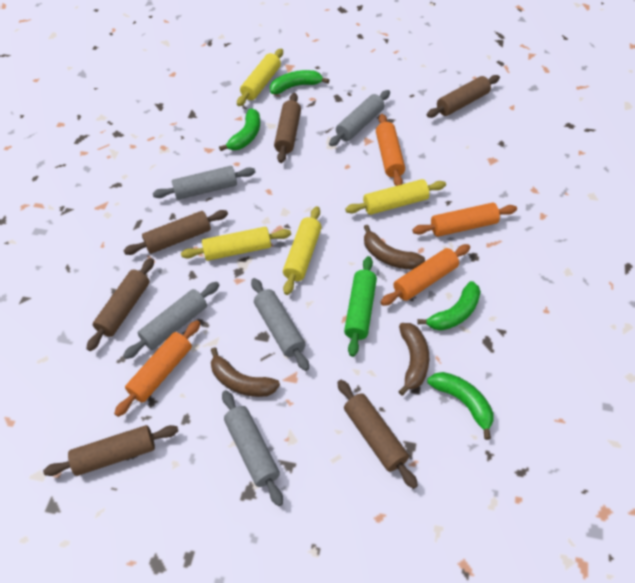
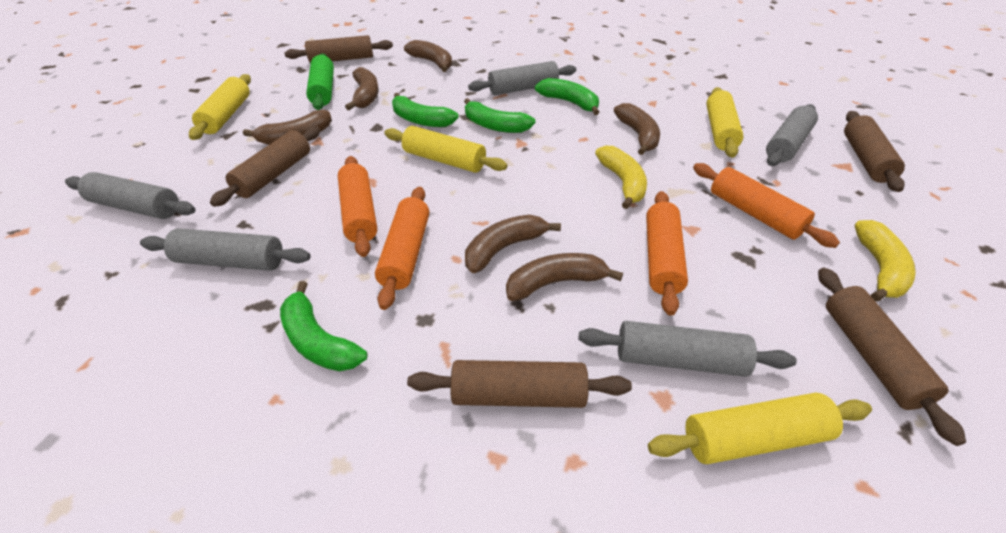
brown banana: [211,347,280,397] [364,225,425,270] [398,323,429,396] = 3 -> [243,110,332,145] [345,67,379,110] [404,40,452,72] [465,215,561,273] [506,253,623,301] [614,103,660,155] = 6
brown rolling pin: [43,425,178,476] [86,258,154,351] [123,210,228,255] [274,93,301,163] [337,380,418,489] [427,75,500,118] = 6 -> [210,127,320,207] [284,35,393,63] [407,360,632,408] [818,268,966,446] [844,111,905,192] = 5
yellow banana: none = 0 -> [595,146,647,209] [855,220,916,302] = 2

